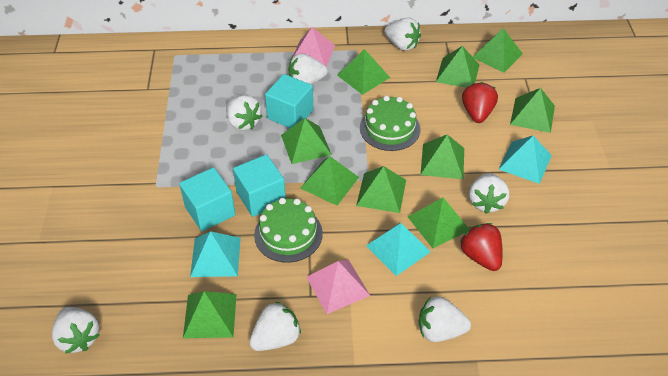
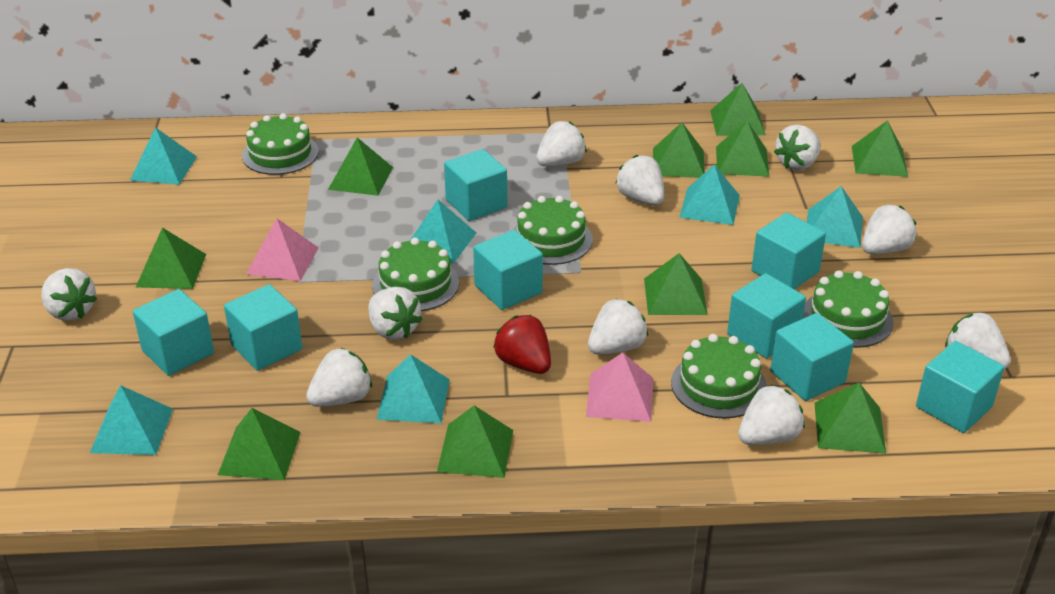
green cake: [254,198,323,263] [360,96,420,151] = 2 -> [242,113,319,175] [372,238,459,311] [513,196,593,265] [671,334,767,418] [803,270,894,348] = 5
red strawberry: [460,223,502,271] [462,82,498,123] = 2 -> [493,315,551,374] = 1
turquoise cube: [179,167,235,231] [233,154,286,217] [265,74,313,128] = 3 -> [133,289,214,376] [224,284,303,371] [444,149,507,221] [473,230,543,310] [727,273,806,359] [751,213,826,289] [770,313,854,401] [916,341,1004,433] = 8
turquoise pyramid: [190,231,240,277] [366,223,431,276] [499,136,552,184] = 3 -> [90,385,173,455] [130,127,197,185] [376,354,450,423] [410,200,476,263] [679,165,740,225] [807,186,863,248] = 6
white strawberry: [52,307,100,354] [226,95,262,130] [249,301,301,351] [288,53,328,85] [384,18,421,51] [419,297,471,342] [469,173,509,214] = 7 -> [41,268,97,320] [306,348,372,407] [368,287,422,340] [536,121,587,166] [588,299,648,355] [616,155,664,205] [738,385,805,445] [774,125,821,170] [862,205,916,254] [945,312,1011,369] = 10

